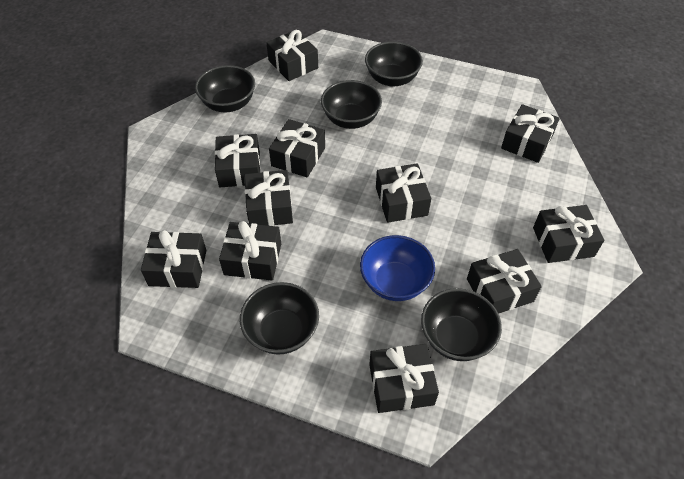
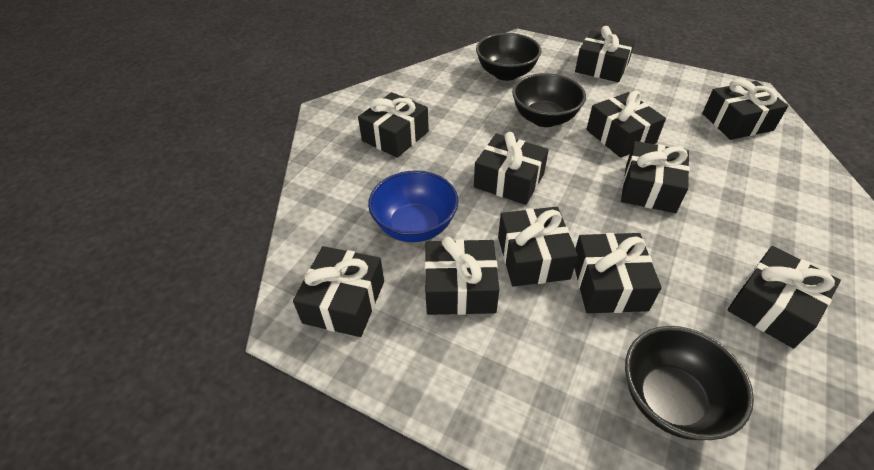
black bowl: [195,65,255,113] [240,282,319,355] [321,80,382,129] [365,41,423,87] [421,288,502,361] = 5 -> [476,33,541,81] [512,73,586,127] [625,326,754,440] = 3

